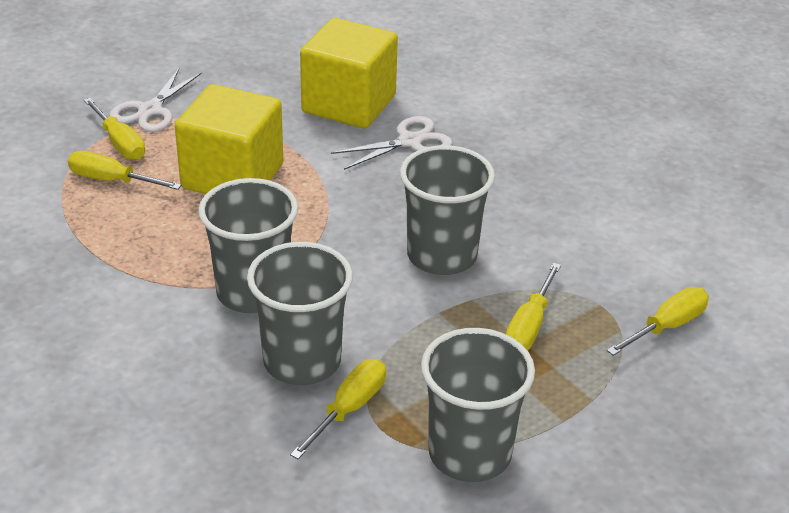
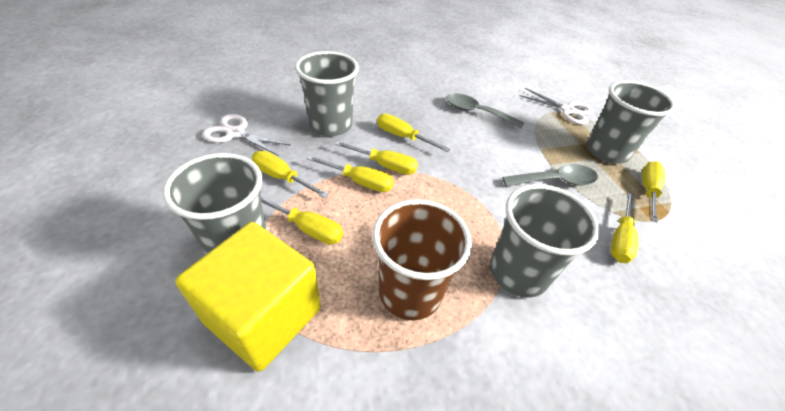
brown cup: none = 0 -> [372,199,472,320] = 1
grey spoon: none = 0 -> [446,93,524,129] [502,164,598,187] = 2
yellow cube: [175,84,283,194] [300,18,398,128] = 2 -> [175,222,321,372] = 1
yellow screwdriver: [68,151,182,190] [84,98,145,160] [290,359,386,459] [506,263,561,351] [607,287,709,356] = 5 -> [252,151,329,198] [261,196,343,244] [307,155,394,192] [335,141,418,175] [377,114,450,152] [611,193,638,263] [642,161,665,222] = 7

